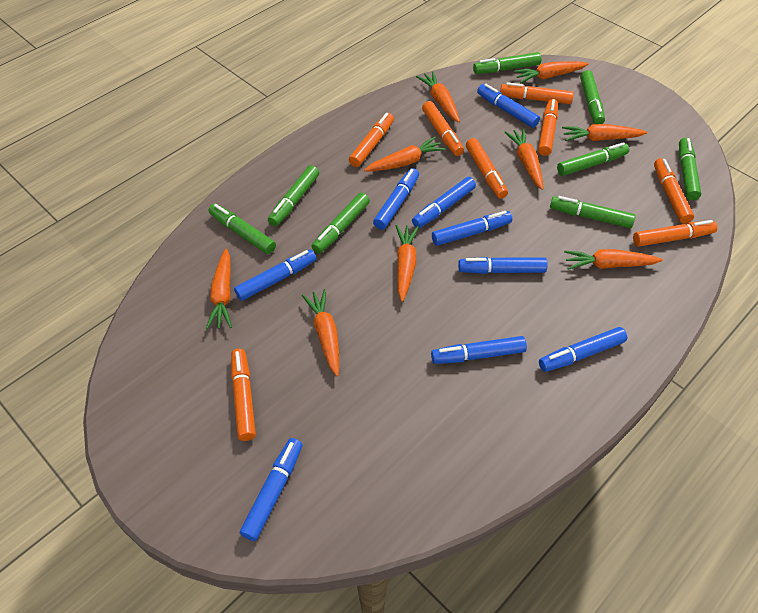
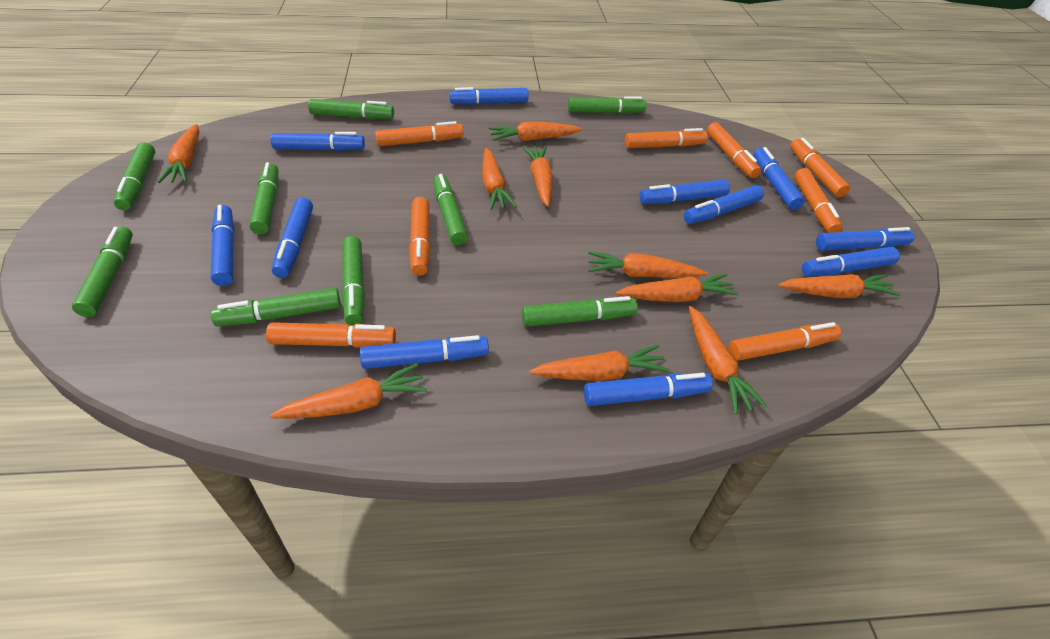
blue marker: [234,249,316,301] [240,438,303,541] [373,168,419,230] [412,177,476,228] [431,336,527,364] [432,211,512,246] [458,257,548,274] [477,84,540,128] [539,327,627,372] = 9 -> [211,205,235,286] [270,132,365,151] [272,197,313,278] [360,335,489,369] [449,87,529,105] [584,373,713,406] [640,180,730,204] [684,185,764,224] [753,147,805,210] [802,247,900,277] [816,227,915,251] = 11
green marker: [209,204,276,254] [268,165,319,226] [311,193,370,254] [473,52,541,74] [550,196,636,228] [557,142,629,176] [580,70,605,124] [679,138,701,200] = 8 -> [72,226,133,317] [114,142,155,211] [211,288,341,326] [249,162,278,235] [308,99,394,119] [342,236,365,325] [433,174,468,245] [522,296,638,327] [568,96,647,114] = 9
orange carrot: [206,249,232,329] [301,289,339,376] [364,137,446,172] [396,225,419,302] [416,71,460,123] [504,128,543,190] [513,61,589,83] [562,124,647,141] [564,249,663,270] = 9 -> [157,124,199,183] [270,363,427,419] [482,148,517,210] [489,121,582,141] [522,146,553,207] [529,345,670,381] [588,251,708,278] [616,274,739,302] [689,306,768,414] [778,274,901,298] = 10

